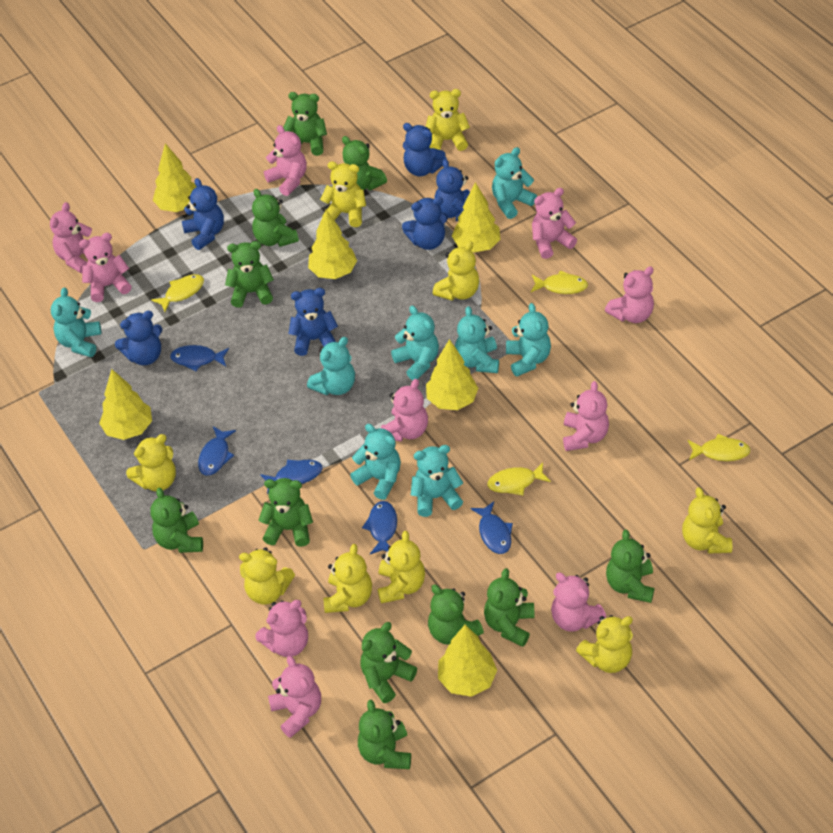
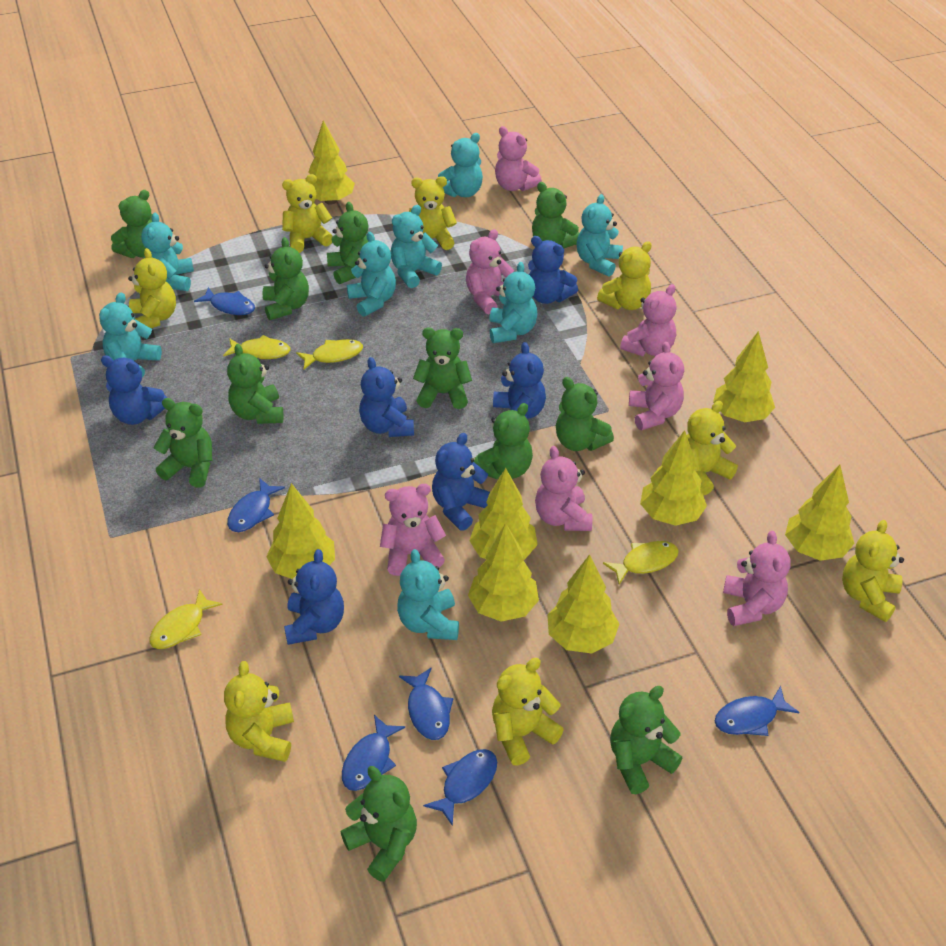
blue fish: [170,345,229,371] [198,427,236,476] [260,460,322,494] [362,501,397,554] [470,501,513,554] = 5 -> [194,287,255,315] [227,478,285,532] [342,715,405,791] [399,668,453,740] [423,749,497,826] [715,686,799,736] = 6
pink teddy bear: [50,202,92,274] [79,233,132,302] [255,600,308,657] [264,125,307,196] [268,656,321,738] [381,379,428,442] [532,188,577,259] [551,573,606,631] [563,381,609,451] [605,266,654,323] = 10 -> [380,484,446,576] [466,229,514,314] [495,126,542,191] [535,446,592,531] [620,284,677,356] [629,342,684,430] [723,531,791,626] = 7
yellow teddy bear: [126,434,176,491] [239,547,295,604] [320,161,366,227] [324,544,372,613] [378,531,425,603] [426,89,470,151] [433,241,479,301] [576,615,633,673] [682,487,732,554] = 9 -> [128,248,176,328] [224,661,294,762] [282,174,333,253] [409,176,457,250] [492,658,564,766] [597,241,652,310] [687,401,738,496] [842,520,904,622] = 8
yellow tree: [99,369,152,440] [153,143,196,212] [308,210,357,279] [426,339,478,410] [438,625,497,697] [452,182,501,252] = 6 -> [266,483,335,579] [309,120,355,205] [468,523,539,622] [469,468,538,560] [547,554,619,654] [640,430,707,526] [713,331,775,422] [785,465,855,561] = 8

